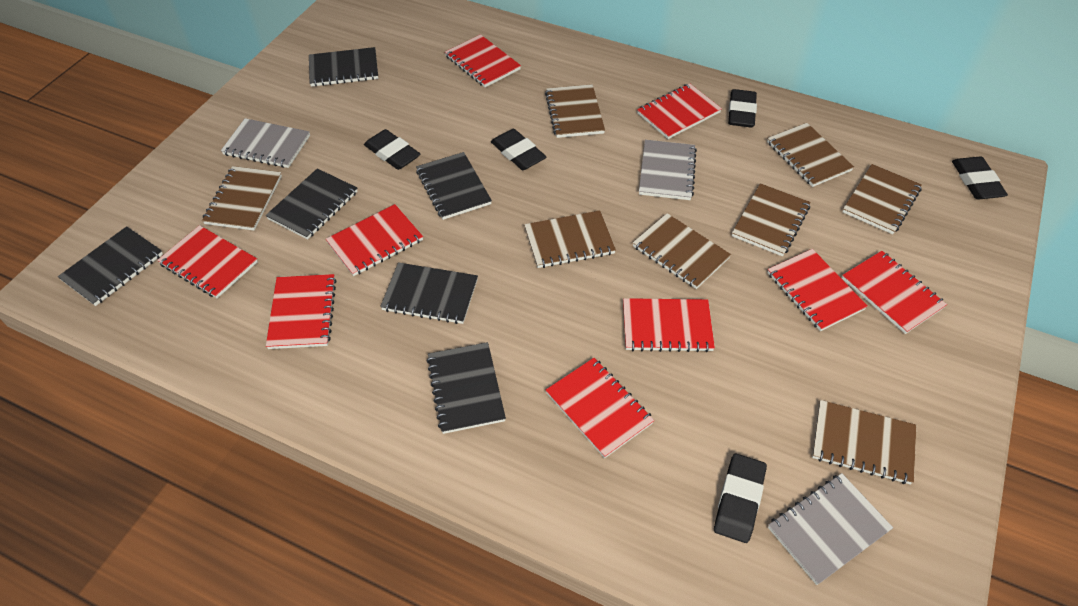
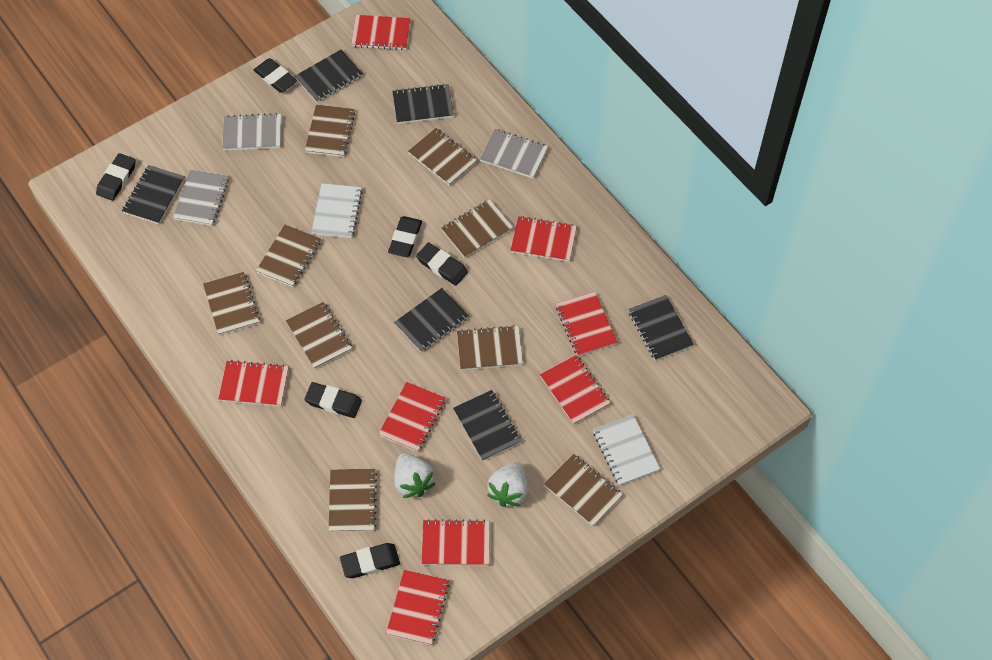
black eraser: [364,129,420,170] [491,129,546,170] [714,454,767,543] [728,89,757,128] [952,157,1008,199] = 5 -> [96,153,136,201] [254,58,297,93] [304,382,362,418] [340,543,400,578] [388,216,422,257] [416,242,468,286] = 6
brown notebook: [202,166,282,230] [524,210,616,268] [545,84,605,138] [633,213,731,289] [732,183,811,256] [767,123,854,187] [812,400,916,484] [843,164,922,234] = 8 -> [203,272,260,335] [256,224,321,287] [286,302,352,369] [305,105,355,157] [329,469,377,532] [408,128,477,186] [441,199,513,258] [457,325,523,370] [544,454,623,526] = 9
red notebook: [157,225,258,298] [266,274,336,349] [326,204,423,276] [445,34,521,87] [546,358,654,458] [623,298,715,352] [637,84,722,139] [767,249,868,331] [842,251,947,334] = 9 -> [218,360,289,406] [351,15,410,50] [379,382,446,452] [386,570,450,645] [422,519,490,566] [510,216,577,262] [540,355,610,425] [556,292,618,356] = 8
white notebook: none = 0 -> [311,183,362,238] [593,415,660,486] = 2
white strawberry: none = 0 -> [394,453,435,498] [487,462,528,507] = 2

